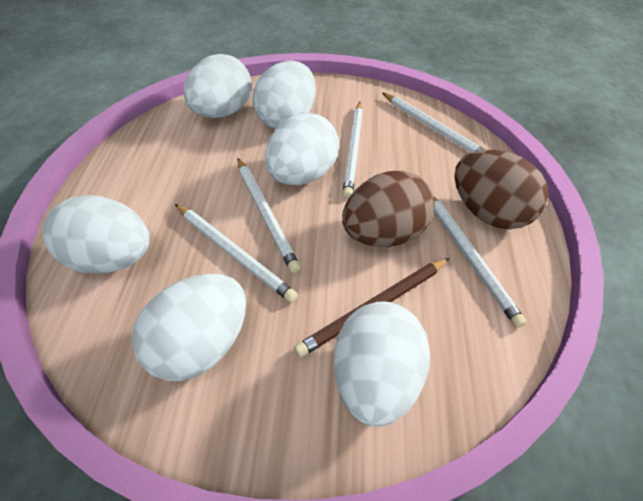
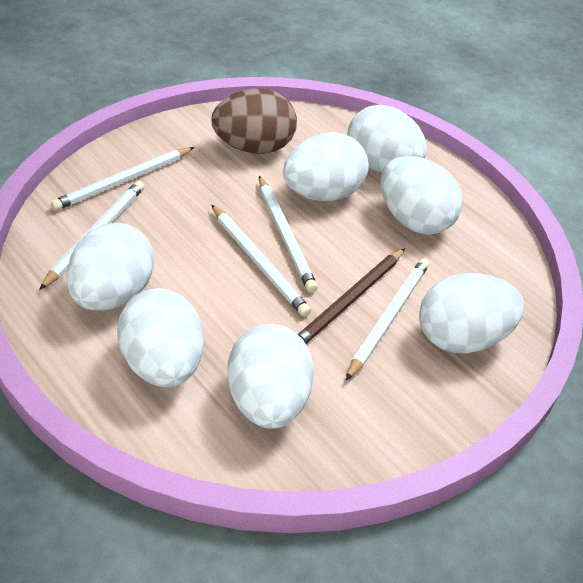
brown egg: [342,171,435,247] [455,150,548,229] = 2 -> [211,88,297,154] = 1
white egg: [43,195,150,274] [132,274,246,381] [184,54,252,118] [253,61,316,129] [265,113,339,185] [334,301,430,427] = 6 -> [66,223,154,311] [117,288,204,387] [227,324,314,429] [283,132,369,201] [347,105,427,172] [381,156,463,235] [419,273,524,354] = 7

